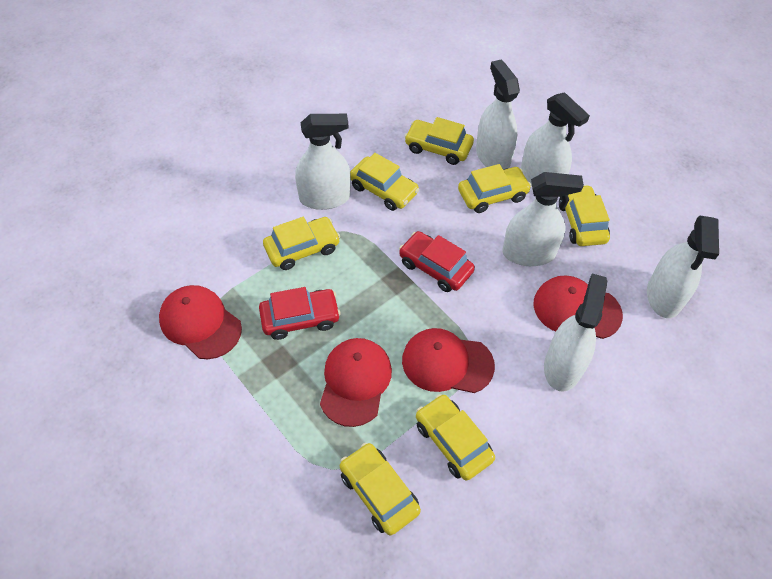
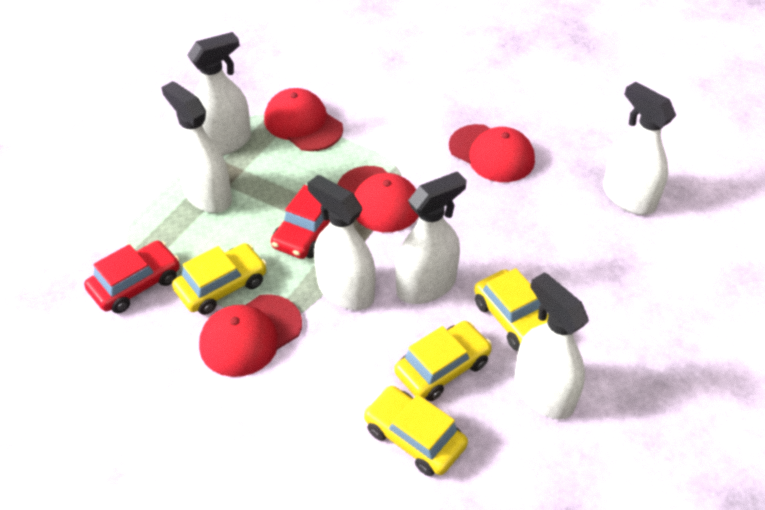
yellow car: [263,217,340,270] [340,443,421,535] [350,153,419,211] [404,117,474,165] [416,394,495,481] [458,164,531,213] [559,185,610,246] = 7 -> [172,243,267,315] [364,386,468,476] [394,321,492,401] [474,268,549,351] = 4

